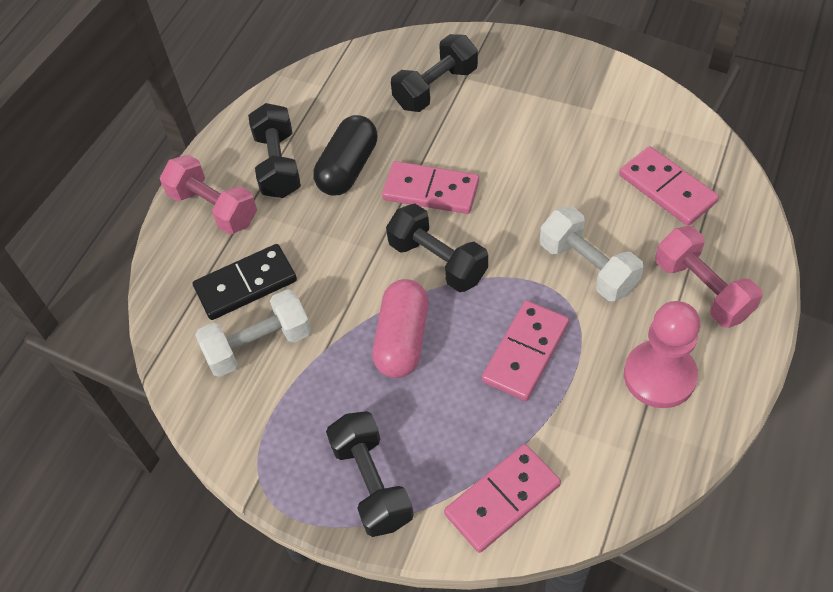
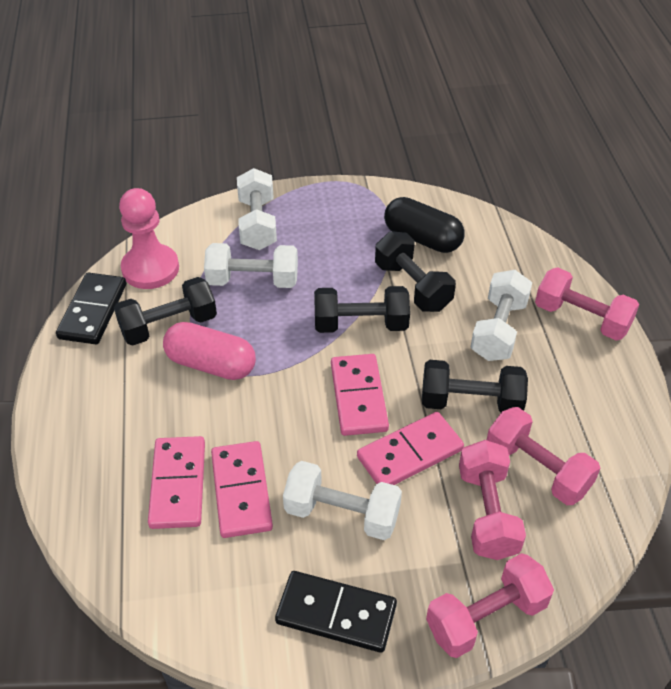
black domino: [193,244,297,320] = 1 -> [56,273,126,344] [275,571,397,653] = 2
pink dumbbell: [160,154,257,234] [655,226,763,328] = 2 -> [426,553,554,658] [459,440,526,560] [487,407,600,505] [535,267,639,341] = 4
white dumbbell: [195,289,312,377] [540,206,644,301] = 2 -> [204,243,298,288] [237,168,277,250] [283,461,402,540] [471,270,532,361] = 4

